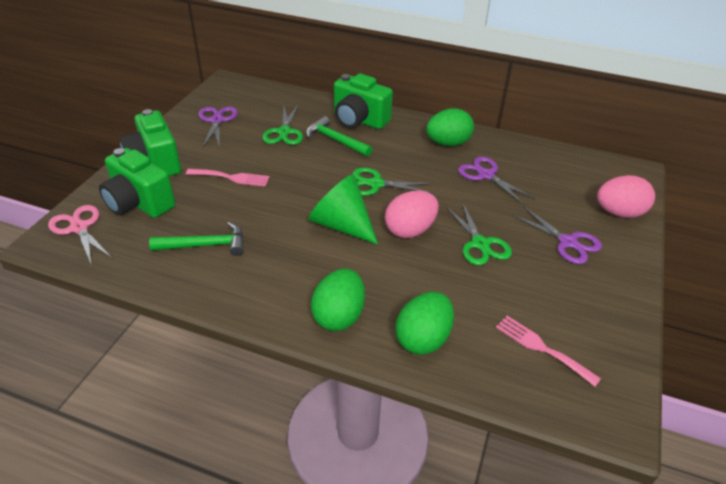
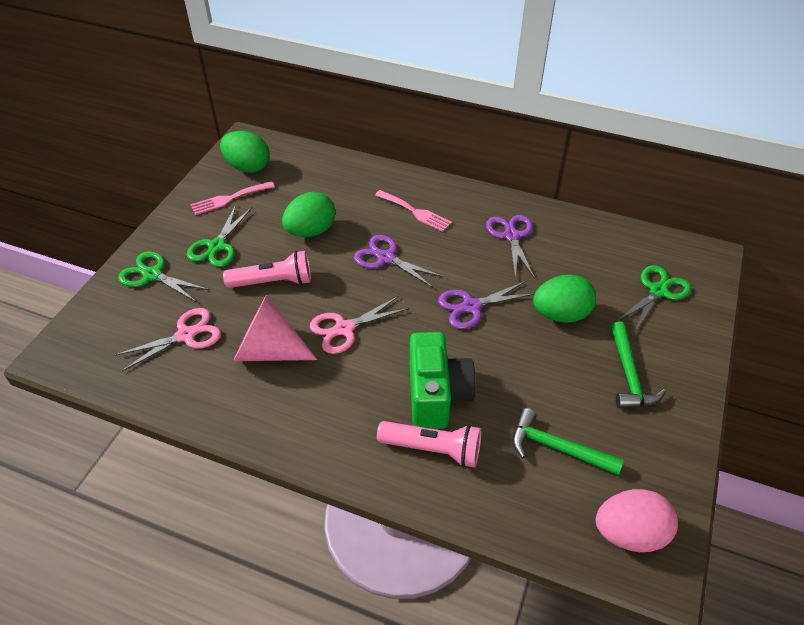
green camera: [99,148,175,218] [119,109,181,176] [334,73,393,129] = 3 -> [410,332,476,429] = 1
green cone: [308,174,378,245] = 1 -> none = 0
pink cone: none = 0 -> [233,295,318,361] = 1
pink egg: [385,190,439,238] [597,175,655,218] = 2 -> [596,489,678,552] = 1
pink flashlight: none = 0 -> [223,251,311,288] [377,421,481,468] = 2
pink scissors: [48,205,112,266] = 1 -> [115,308,221,371] [310,296,409,354] = 2

